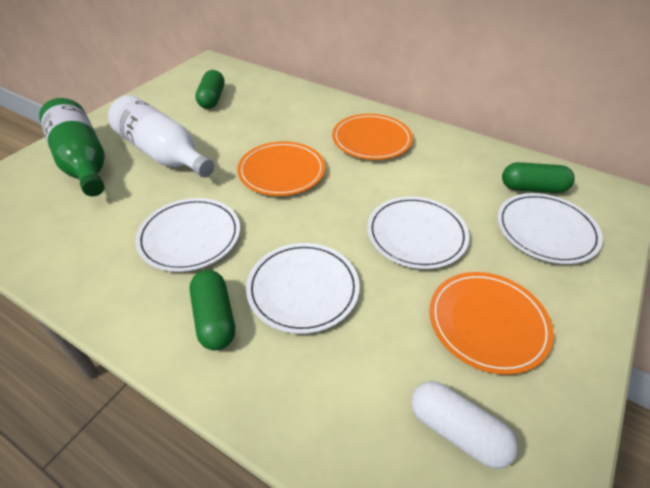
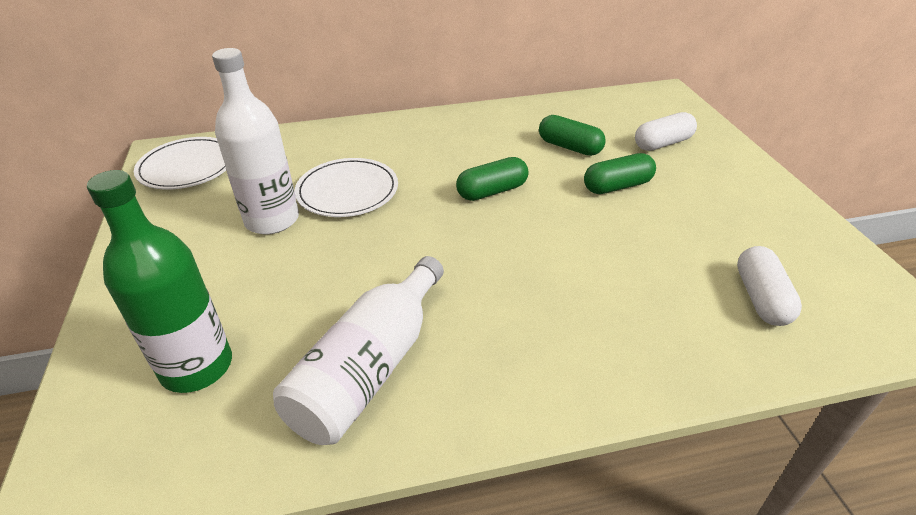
orange plate: [237,141,325,196] [332,114,413,160] [429,272,554,375] = 3 -> none = 0
white bottle: [108,95,214,177] = 1 -> [212,48,299,234] [273,256,444,445] = 2
white capsule: [411,381,518,469] = 1 -> [635,112,697,151] [737,246,802,326] = 2
white plate: [136,198,240,272] [246,243,360,334] [367,197,469,269] [497,193,603,264] = 4 -> [134,137,226,190] [295,158,398,217] = 2

